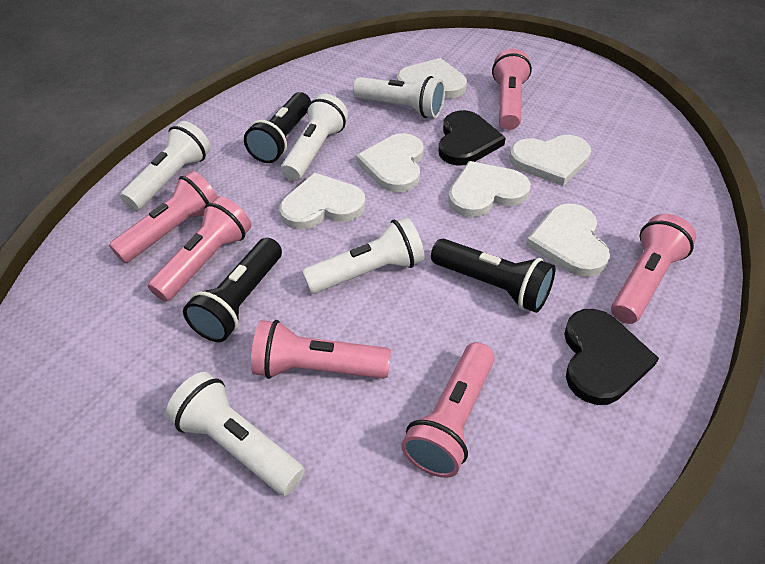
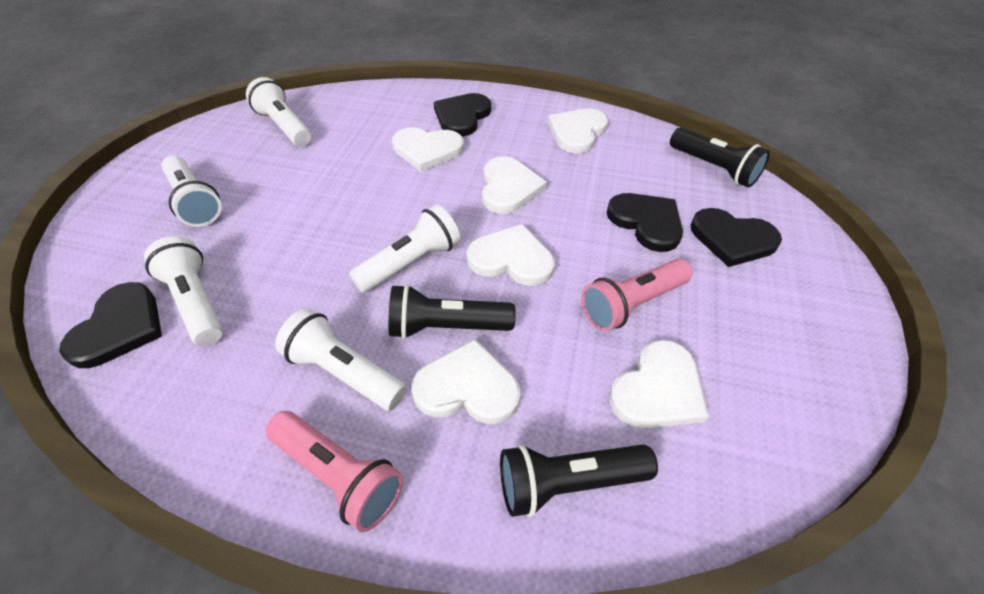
black heart: [438,110,506,166] [564,309,659,405] = 2 -> [59,282,162,368] [434,93,491,136] [607,193,683,252] [691,208,782,267] = 4
pink flashlight: [109,171,218,263] [148,196,251,302] [251,320,391,379] [401,342,495,478] [492,49,532,130] [611,214,696,324] = 6 -> [266,411,403,532] [581,259,693,331] = 2

